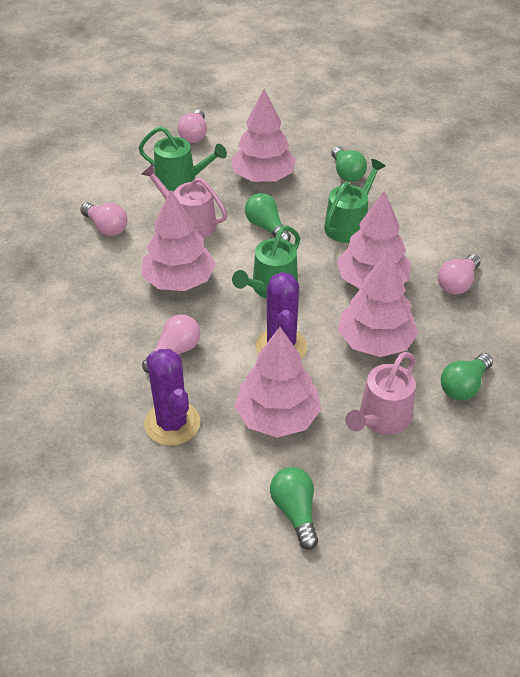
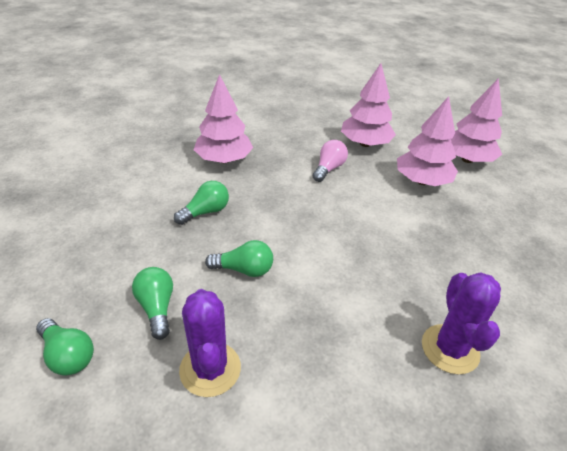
green watering can: [139,126,227,191] [232,226,300,299] [324,159,386,243] = 3 -> none = 0
pink light bulb: [80,203,127,236] [142,314,200,373] [177,110,207,143] [438,254,481,295] = 4 -> [313,140,348,182] = 1
pink tree: [142,190,216,291] [231,89,296,182] [234,327,321,438] [337,191,411,289] [338,251,419,357] = 5 -> [194,74,253,163] [341,63,396,147] [397,96,458,186] [451,78,502,163] = 4
pink watering can: [141,164,227,238] [345,352,416,434] = 2 -> none = 0

